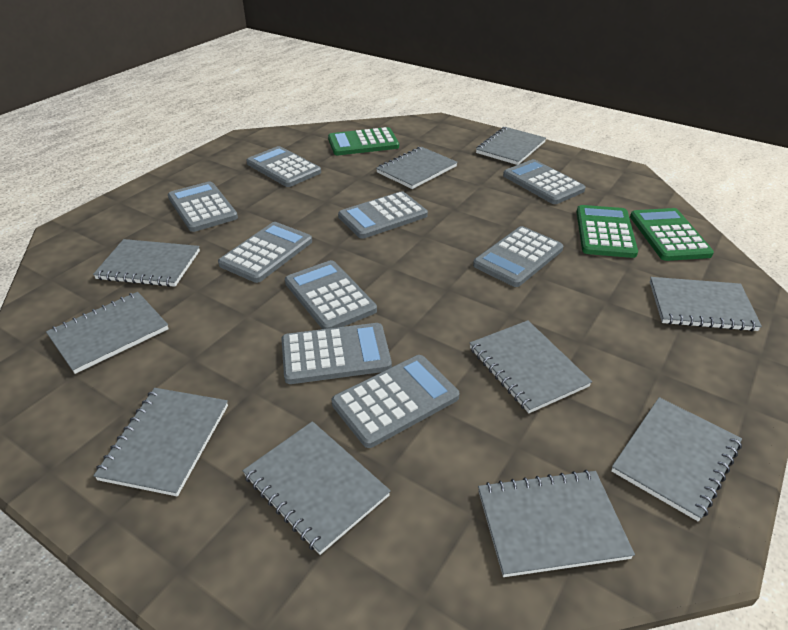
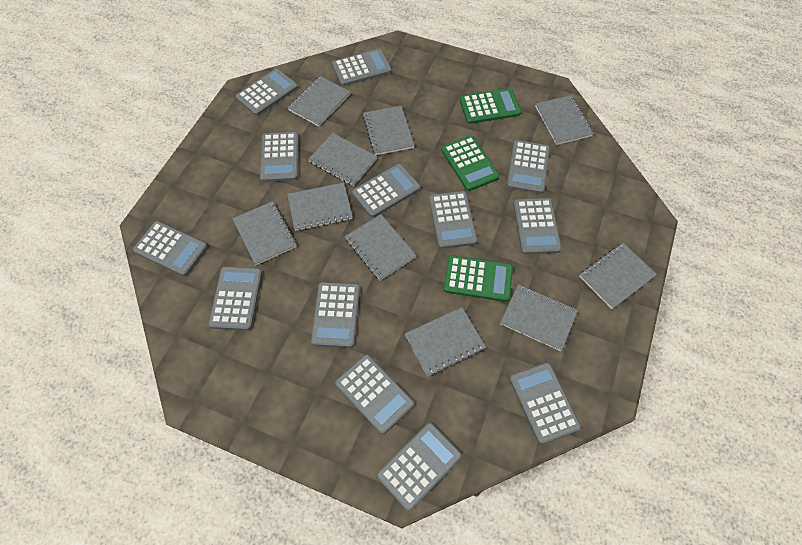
grey calculator: [168,181,238,232] [218,222,312,283] [247,146,321,187] [281,323,392,384] [285,260,377,329] [331,355,459,448] [338,191,428,239] [473,226,563,287] [503,159,585,204] = 9 -> [133,221,208,276] [209,267,262,331] [236,69,298,116] [260,132,299,182] [311,282,360,348] [332,49,392,86] [335,355,414,434] [352,164,420,218] [377,423,462,511] [429,191,477,249] [507,140,550,194] [509,362,581,445] [513,198,562,254] = 13

